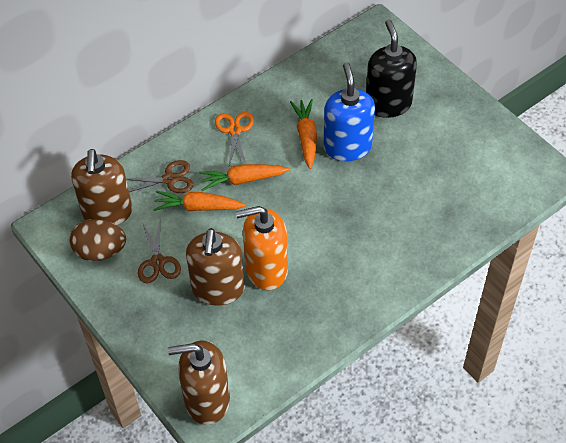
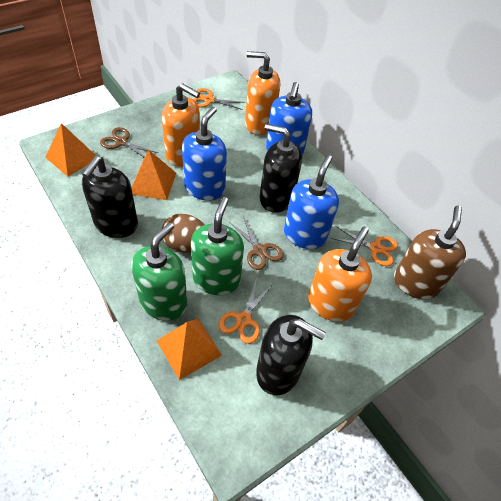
black soap dispenser: [366,20,417,118] = 1 -> [82,156,138,238] [256,315,326,395] [259,124,302,213] = 3
blue soap dispenser: [324,63,375,161] = 1 -> [182,107,227,201] [266,82,312,155] [284,155,339,249] = 3
brown soap dispenser: [71,149,133,225] [168,341,230,425] [186,228,245,306] = 3 -> [394,206,466,299] = 1
green soap dispenser: none = 0 -> [131,222,188,321] [191,197,244,295] = 2
orange carrot: [153,191,246,211] [199,164,289,191] [290,99,317,169] = 3 -> none = 0
orange pyramid: none = 0 -> [45,123,96,177] [132,149,176,200] [156,318,222,380] = 3
orange scissors: [215,112,254,168] = 1 -> [193,88,246,110] [218,278,273,344] [331,226,398,266] = 3
orange soap dispenser: [236,206,288,290] = 1 -> [162,83,200,167] [245,51,280,135] [308,227,372,322] = 3

